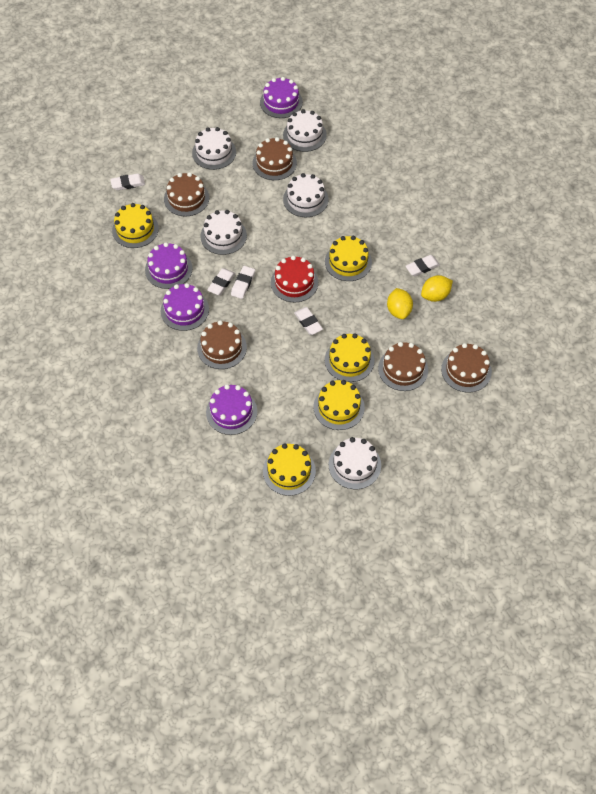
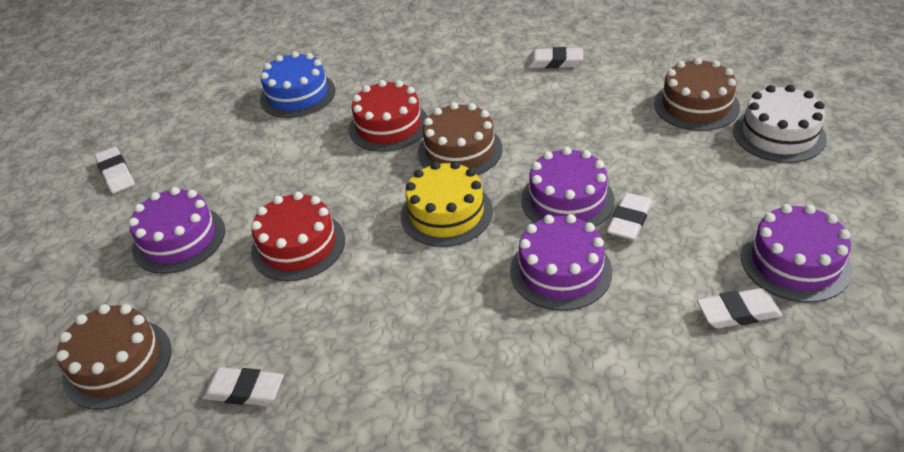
blue cake: none = 0 -> [260,51,335,118] = 1
brown cake: [164,172,209,216] [197,320,247,369] [253,137,297,180] [378,342,428,391] [441,343,492,393] = 5 -> [56,304,171,410] [418,102,502,175] [654,57,740,131] = 3
red cake: [271,256,318,302] = 1 -> [251,192,345,281] [349,80,428,152] = 2
white cake: [192,127,236,170] [200,210,247,255] [283,109,327,152] [283,173,329,217] [329,437,381,489] = 5 -> [733,85,827,163] = 1
yellow cake: [112,203,159,248] [263,443,316,496] [314,380,365,430] [325,236,372,281] [325,333,374,382] = 5 -> [401,161,493,247] = 1
yellow lemon: [387,288,413,319] [421,275,453,302] = 2 -> none = 0

